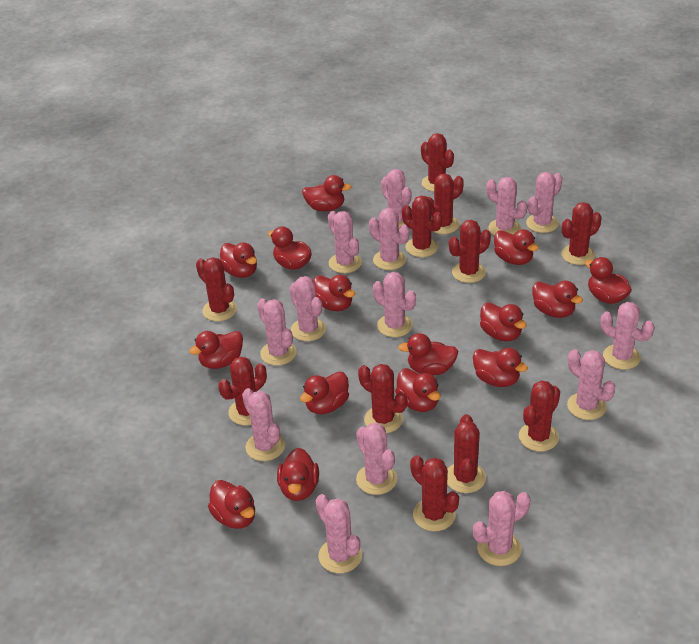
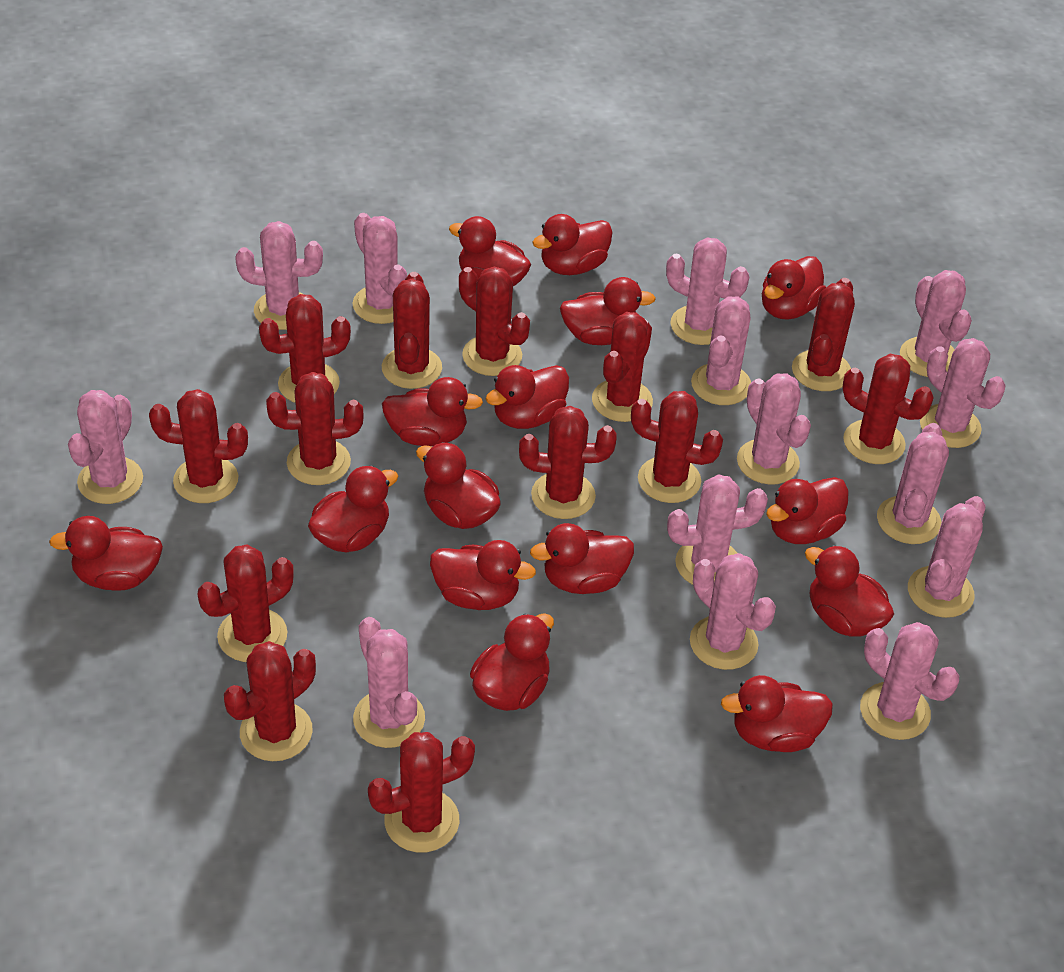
red cactus: [196,257,237,321] [218,357,267,425] [358,364,407,433] [402,196,442,257] [410,455,459,531] [421,133,454,192] [427,174,464,234] [447,414,486,493] [449,220,491,283] [519,380,560,452] [561,202,602,265] = 11 -> [149,389,248,503] [197,545,294,662] [224,641,316,761] [259,294,351,403] [266,372,363,485] [368,732,475,853] [382,272,442,389] [459,267,530,376] [519,406,617,519] [592,312,653,422] [631,391,723,503] [792,278,855,391] [842,354,934,464] = 13

